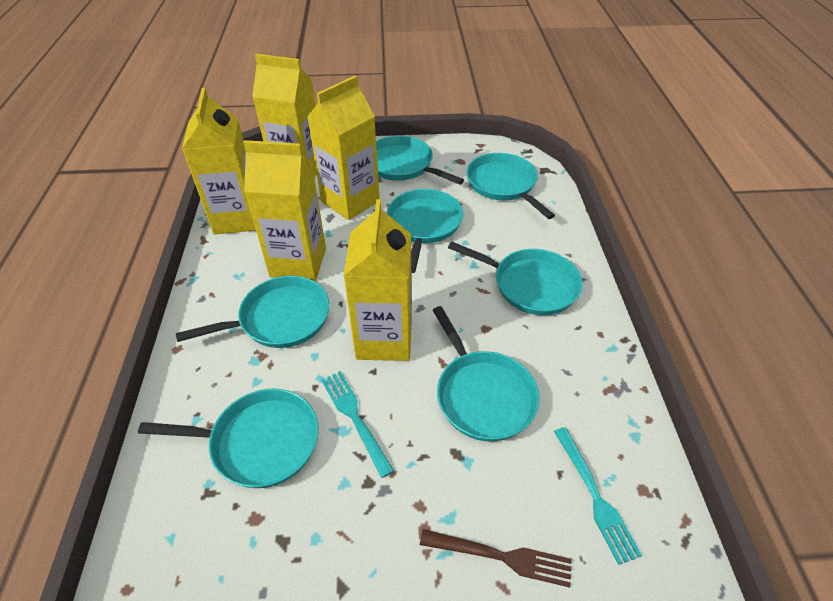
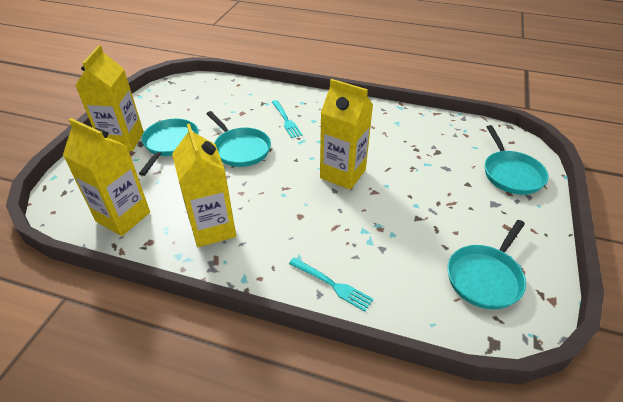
brown fork: [420,529,572,588] = 1 -> none = 0
turquoise pan: [138,389,319,488] [176,276,330,348] [376,136,464,185] [387,189,463,273] [433,306,539,441] [448,241,583,315] [466,153,555,219] = 7 -> [139,119,199,176] [206,111,271,167] [447,220,526,310] [485,125,549,195] = 4
yellow carton: [182,88,256,234] [243,140,326,281] [252,54,317,178] [307,75,380,220] [343,199,412,361] = 5 -> [63,118,150,236] [75,45,144,151] [172,124,236,247] [320,79,373,190] = 4

